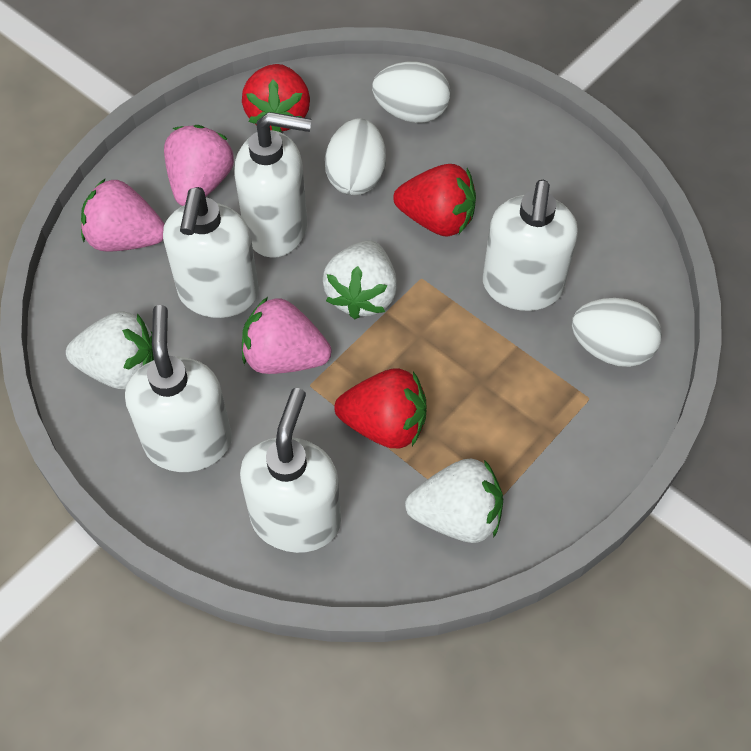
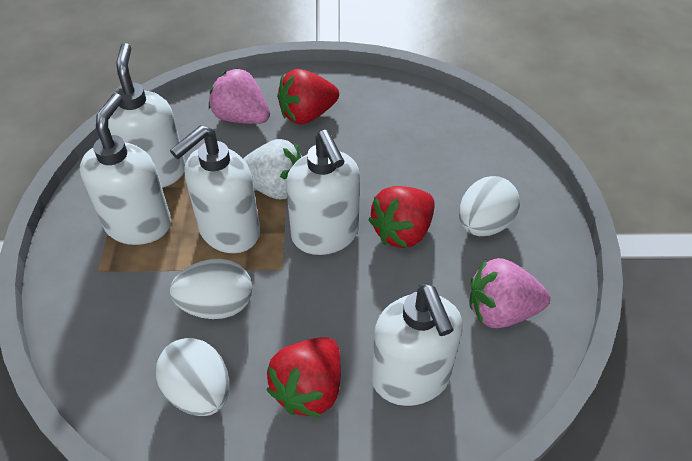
pink strawberry: [81,178,165,252] [164,125,234,206] [242,297,332,374] = 3 -> [209,68,270,124] [470,258,550,328] = 2
white strawberry: [66,311,154,389] [322,240,397,319] [405,459,503,543] = 3 -> [243,139,302,199] = 1

